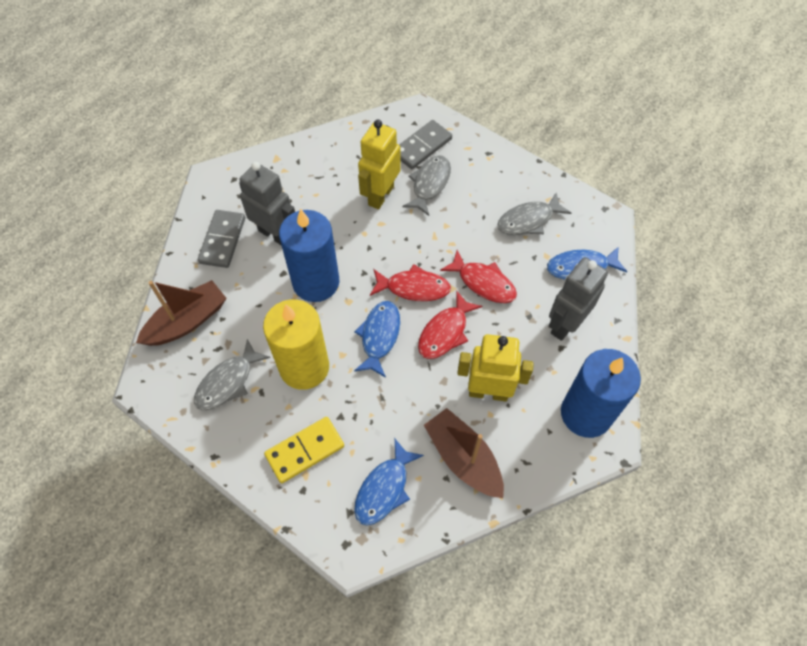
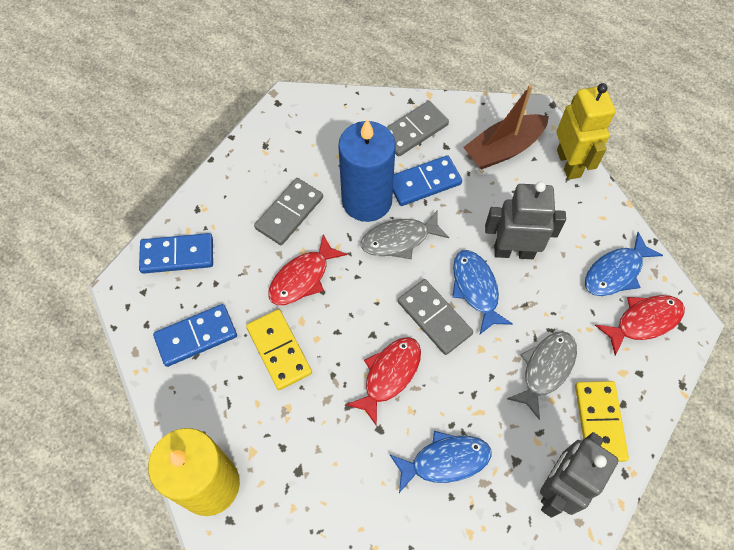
blue candle: [279,209,339,302] [561,349,641,438] = 2 -> [338,119,396,222] = 1
blue domino: none = 0 -> [139,233,213,274] [153,304,237,367] [393,155,462,206] = 3
brown boat: [136,280,227,346] [424,408,504,498] = 2 -> [463,84,549,170] = 1
grey domino: [198,210,245,268] [399,120,452,169] = 2 -> [254,178,323,245] [386,101,449,157] [398,279,473,355] = 3
grey fish: [194,339,270,410] [402,155,451,216] [498,193,571,235] = 3 -> [361,211,449,259] [507,331,577,420] = 2
yellow domino: [264,417,344,483] = 1 -> [246,309,312,390] [575,381,629,462] = 2
yellow robot: [358,120,401,209] [457,334,534,402] = 2 -> [556,83,616,180] = 1

